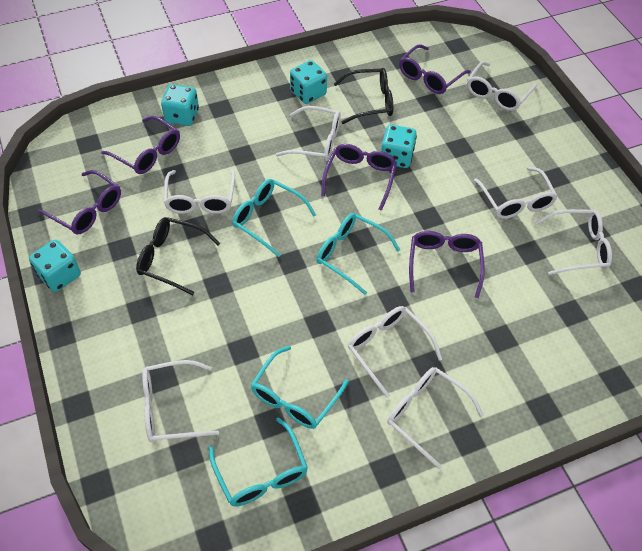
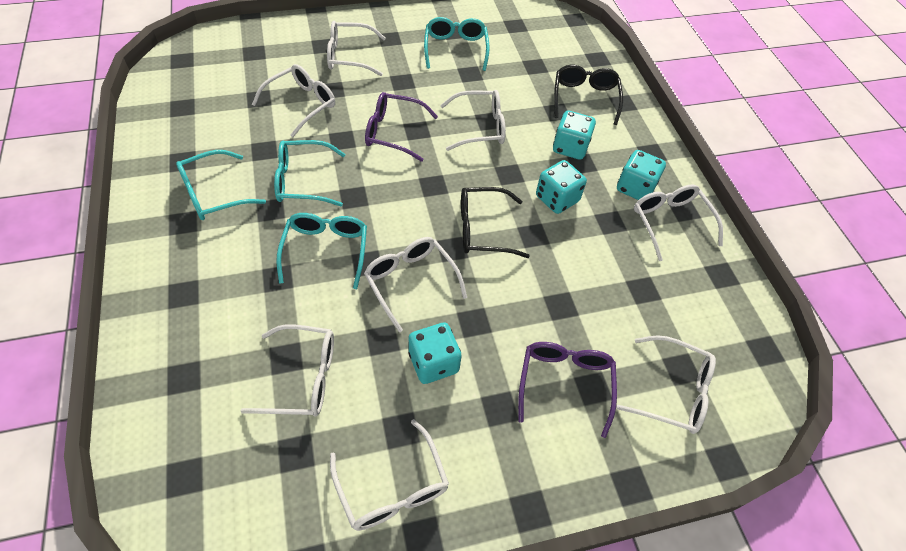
purple glasses: [38,170,121,235] [101,116,180,174] [321,144,397,211] [399,44,471,94] [409,231,485,298] = 5 -> [365,92,438,162] [518,342,617,438] = 2

